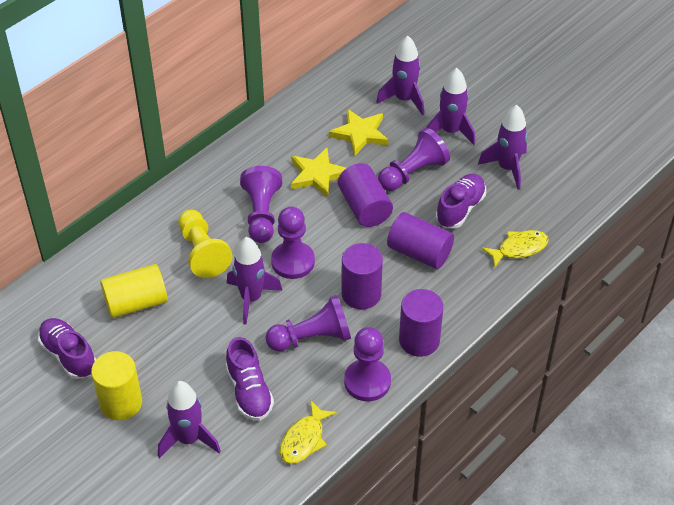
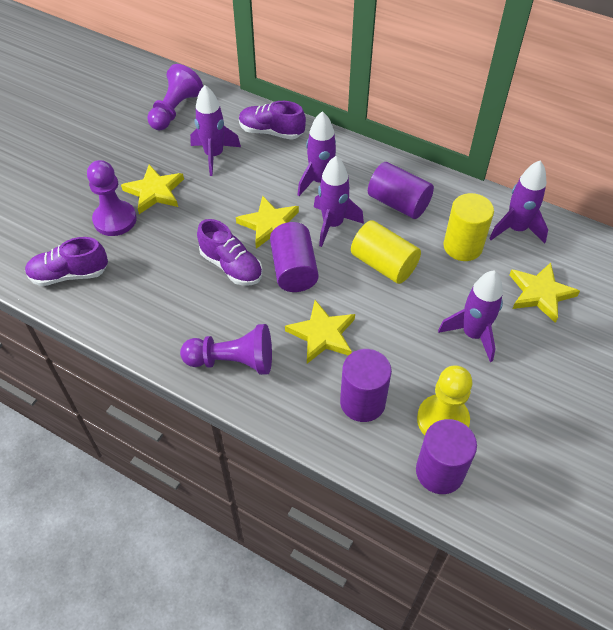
purple pawn: [240,166,282,243] [266,295,351,351] [271,207,315,279] [344,327,391,401] [378,128,450,191] = 5 -> [87,160,137,236] [147,64,203,130] [180,324,272,375] = 3
yellow fish: [280,400,337,464] [481,230,549,268] = 2 -> none = 0
yellow star: [291,148,346,198] [329,109,388,157] = 2 -> [121,164,184,214] [236,196,299,249] [285,300,355,364] [510,262,580,323] = 4

